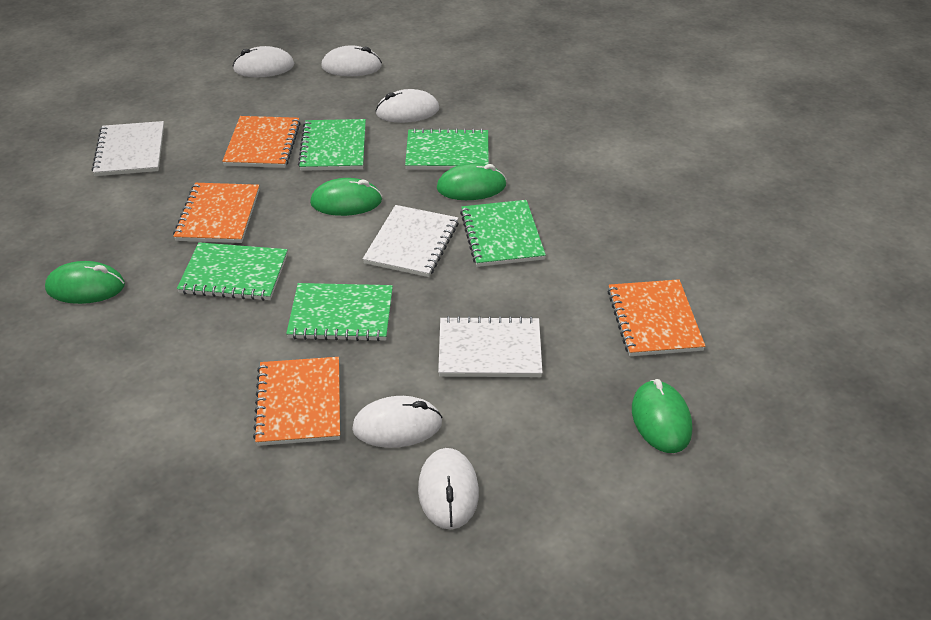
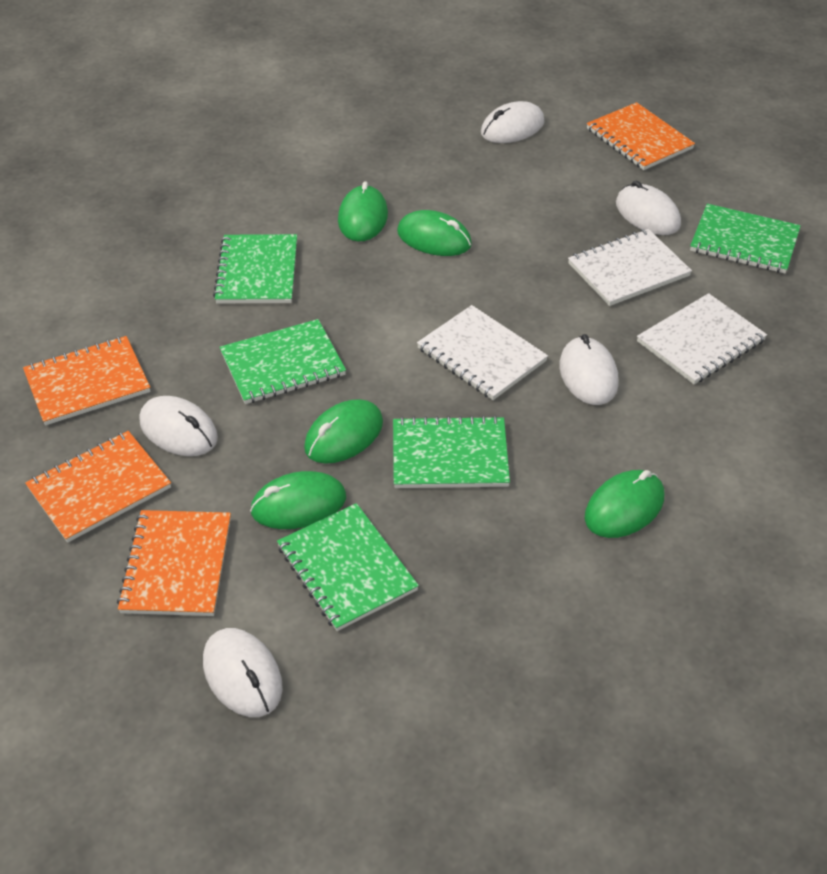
green mouse: [45,261,125,304] [310,178,382,216] [437,163,507,200] [632,379,692,453] = 4 -> [250,471,346,529] [304,399,383,464] [338,181,388,242] [397,210,472,256] [585,470,664,538] = 5

